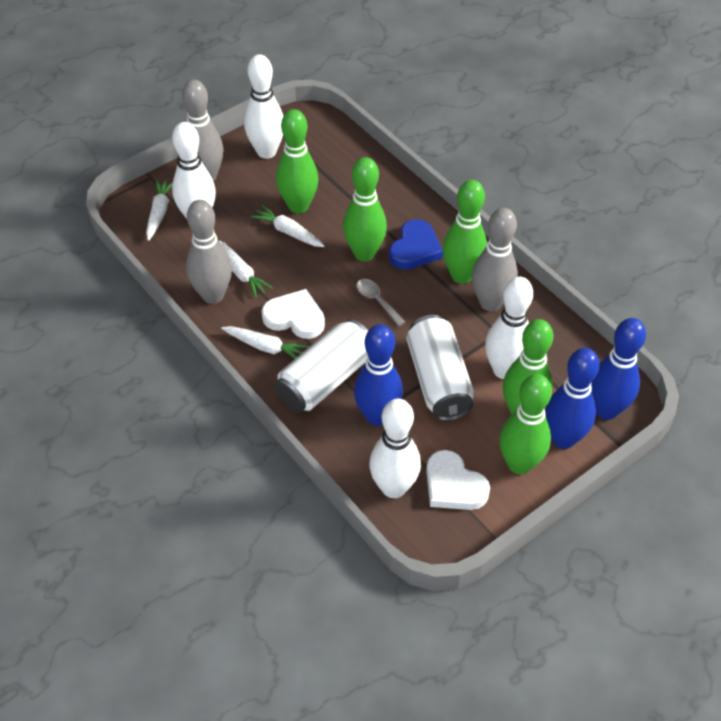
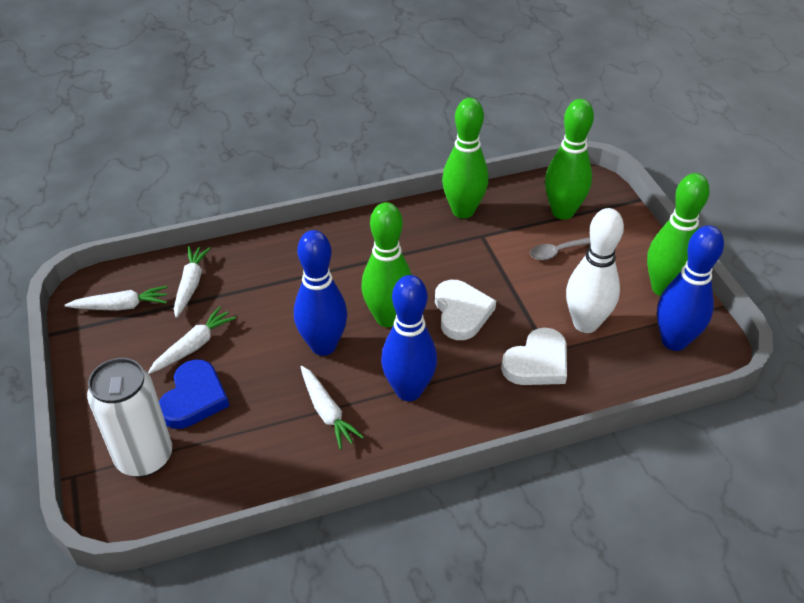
green bowling pin: [276,109,318,214] [343,157,387,261] [442,180,487,284] [499,374,552,474] [503,319,553,415] = 5 -> [361,202,412,327] [442,98,488,218] [545,99,594,220] [647,173,710,296] = 4
grey bowling pin: [182,79,224,181] [186,200,232,304] [472,208,518,311] = 3 -> none = 0
white bowling pin: [172,122,216,219] [244,54,283,159] [369,398,421,498] [485,277,533,379] = 4 -> [566,208,624,333] = 1
white can: [275,319,368,412] [406,315,474,421] = 2 -> [87,358,172,477] = 1

